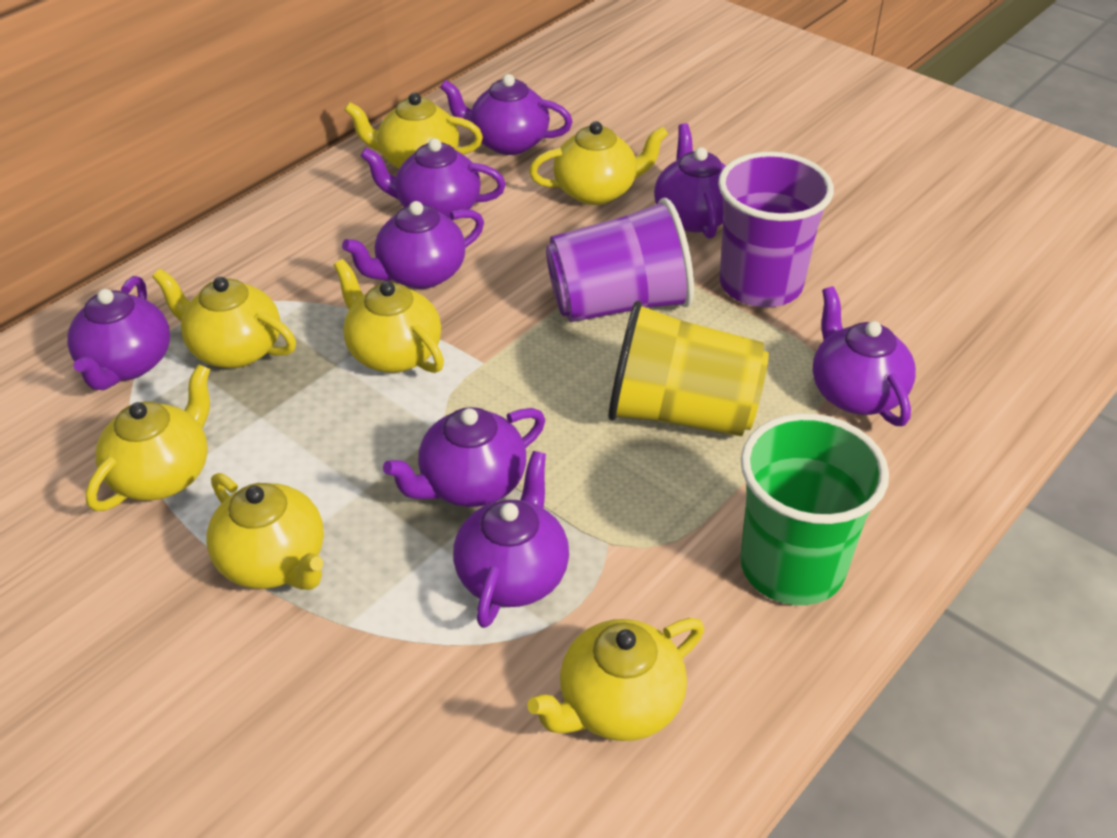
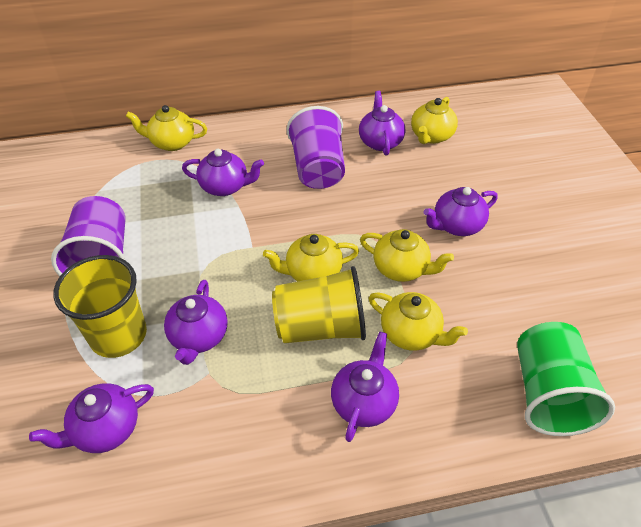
purple teapot: [67,276,170,390] [342,201,484,289] [361,138,506,220] [383,407,545,507] [440,74,573,155] [453,451,569,628] [654,123,725,239] [812,286,916,426] = 8 -> [29,383,154,453] [164,280,228,365] [182,149,264,196] [331,332,399,442] [359,91,405,156] [423,187,498,236] = 6
yellow cup: [608,301,769,437] = 1 -> [53,255,147,358] [272,266,366,343] = 2
yellow teapot: [85,364,210,511] [152,269,296,368] [207,473,324,590] [334,259,444,373] [344,92,483,169] [527,618,704,741] [529,121,668,205] = 7 -> [126,105,207,151] [263,234,359,281] [360,229,454,282] [369,292,468,350] [411,97,458,144] = 5

